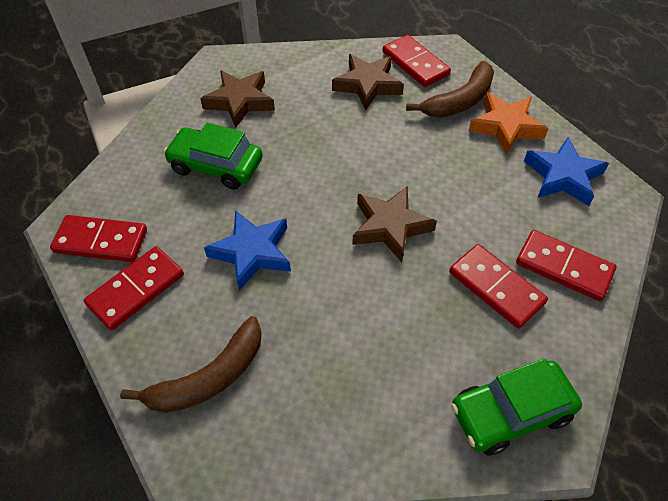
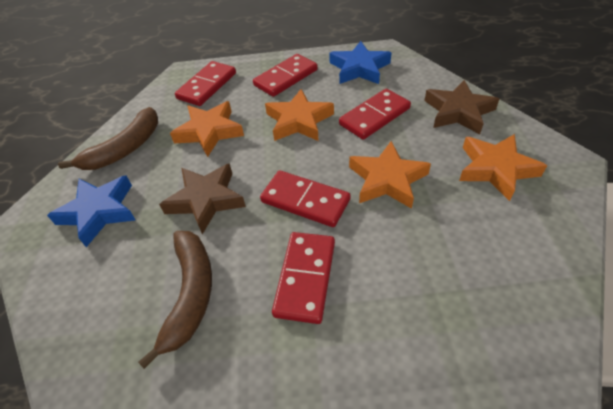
brown star: [200,70,275,128] [332,54,404,110] [352,186,437,262] = 3 -> [159,163,246,234] [424,80,499,134] = 2
green car: [163,123,263,190] [451,358,582,456] = 2 -> none = 0
orange star: [469,92,548,155] = 1 -> [170,101,244,157] [265,89,334,141] [349,141,431,209] [459,134,547,201] = 4

